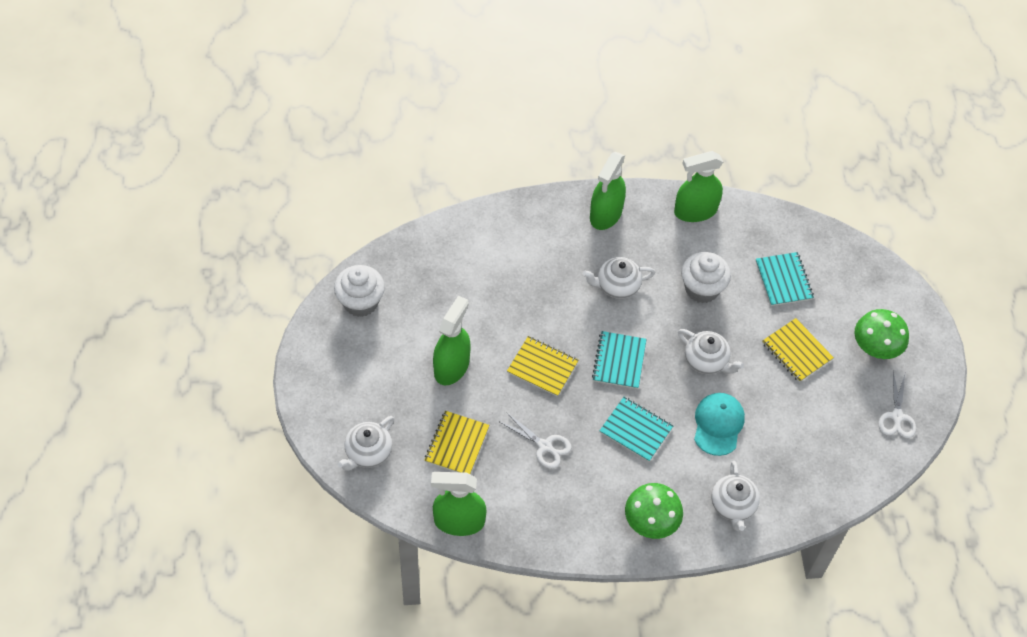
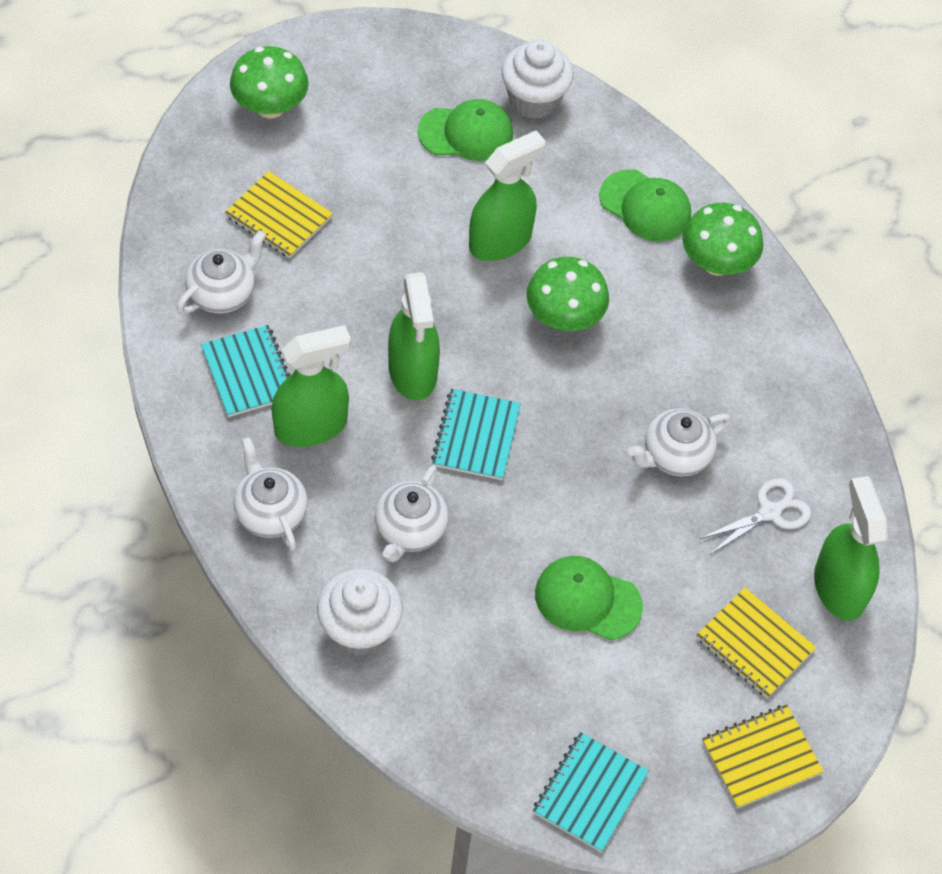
green cap: none = 0 -> [418,99,513,161] [535,556,643,640] [599,169,691,241] = 3
green mushroom: [625,483,683,539] [855,309,909,359] = 2 -> [230,46,309,119] [526,257,609,331] [682,203,763,276] = 3
turquoise cap: [694,393,745,456] = 1 -> none = 0
white scissors: [500,412,572,469] [878,372,916,438] = 2 -> [699,478,811,555] = 1

